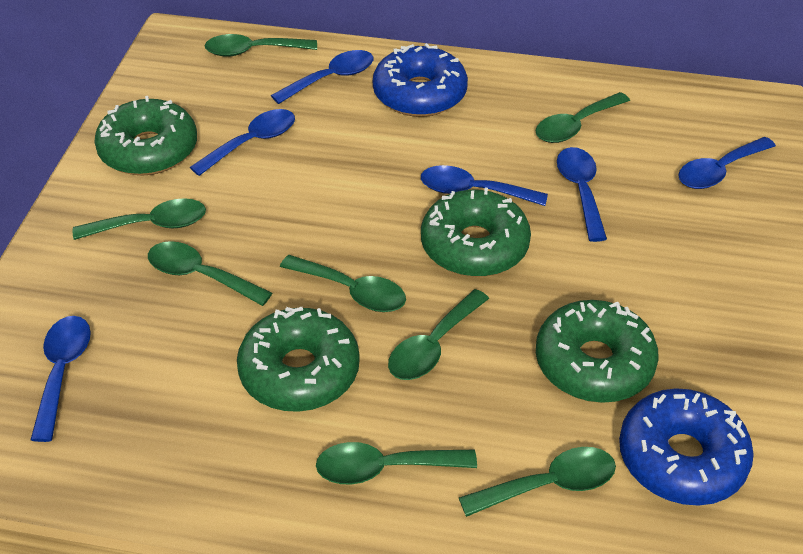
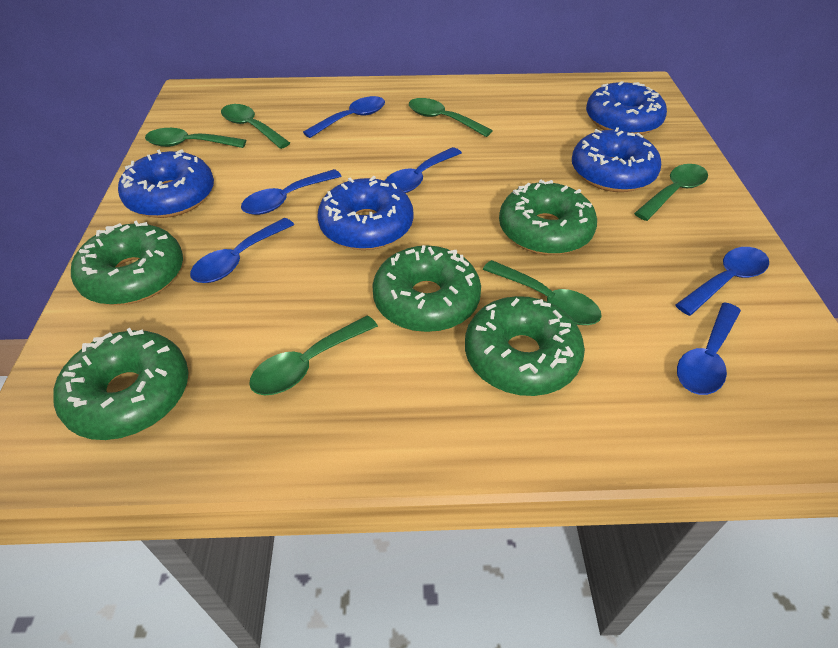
blue donut: [373,43,468,117] [619,388,754,506] = 2 -> [118,149,214,218] [317,176,413,250] [572,127,661,192] [586,81,667,135] = 4
green donut: [94,96,197,176] [237,307,360,412] [421,188,531,277] [536,300,659,403] = 4 -> [53,328,189,440] [71,220,183,305] [372,245,481,332] [465,296,585,396] [499,180,597,255] = 5
green spoon: [73,198,206,240] [148,241,272,306] [205,34,317,57] [280,255,406,312] [316,442,477,484] [388,289,489,380] [459,447,616,517] [536,92,630,143] = 8 -> [145,128,246,148] [221,104,290,149] [249,315,378,395] [409,98,493,137] [483,260,602,325] [634,164,708,221] = 6

